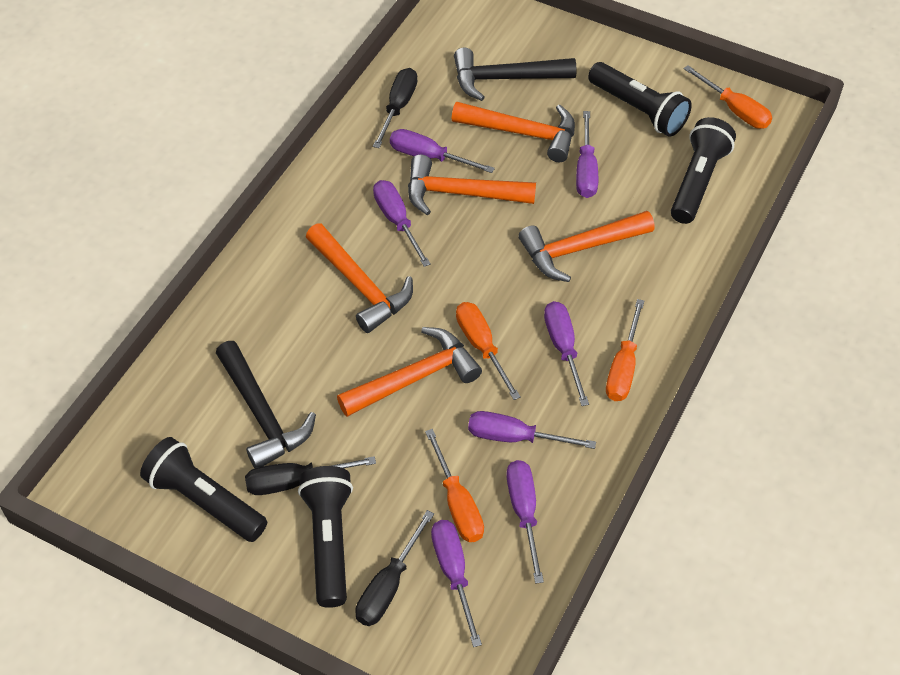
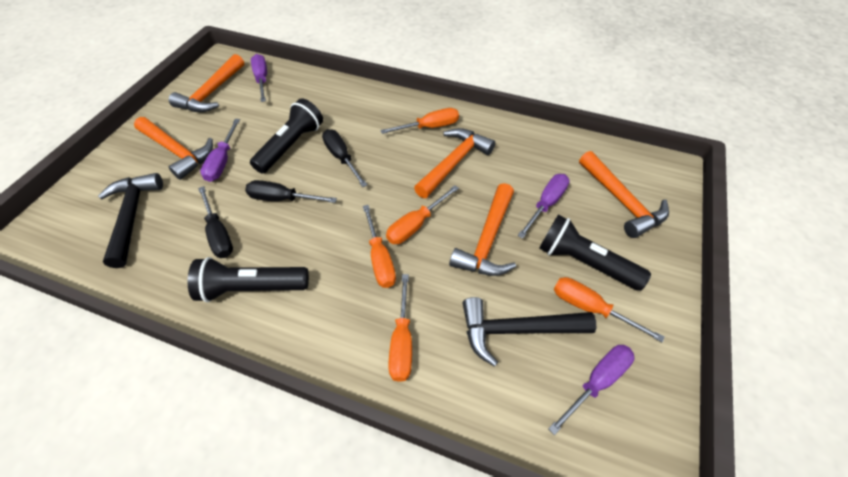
black flashlight: [140,437,267,542] [298,466,353,608] [588,62,692,137] [671,117,736,224] = 4 -> [188,257,309,302] [250,98,323,174] [539,215,651,291] = 3
orange screwdriver: [425,429,484,542] [456,302,521,400] [606,299,644,401] [684,65,772,129] = 4 -> [363,205,396,288] [380,108,459,134] [386,185,459,244] [388,274,412,382] [554,277,665,342] = 5
purple screwdriver: [373,180,431,267] [390,129,495,173] [431,520,482,647] [468,411,596,449] [506,460,544,584] [544,301,589,406] [576,111,598,198] = 7 -> [200,119,240,182] [251,54,267,102] [518,174,570,238] [548,345,635,435] = 4

